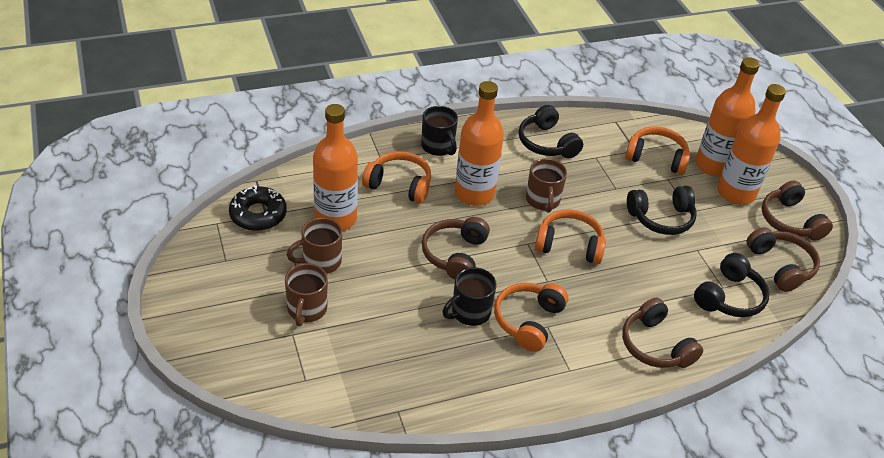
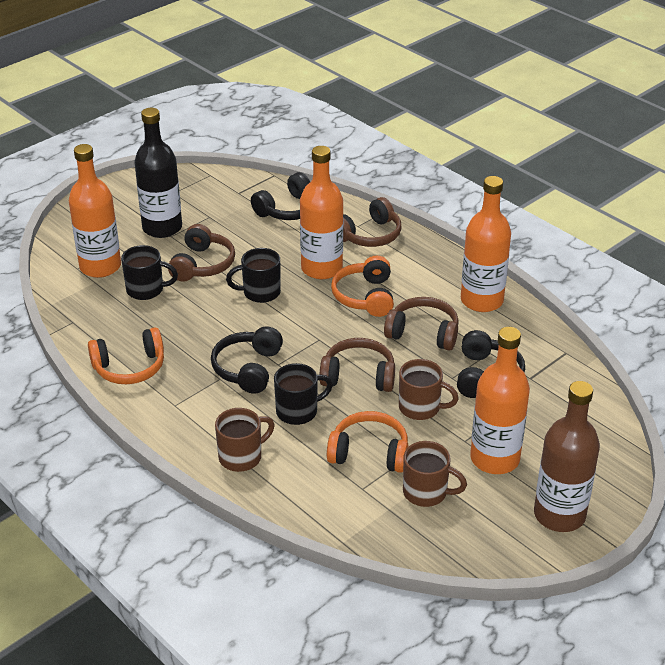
black bottle: none = 0 -> [134,108,182,238] = 1
black donut: [229,185,287,231] = 1 -> none = 0
black mug: [421,106,458,156] [442,267,497,326] = 2 -> [121,245,178,300] [226,248,281,303] [274,363,333,425] = 3
brown bottle: none = 0 -> [534,381,600,532] = 1
orange headphones: [362,151,431,204] [494,283,568,352] [535,209,606,264] [625,126,690,175] = 4 -> [88,327,164,384] [327,411,408,473] [331,256,394,317] = 3

